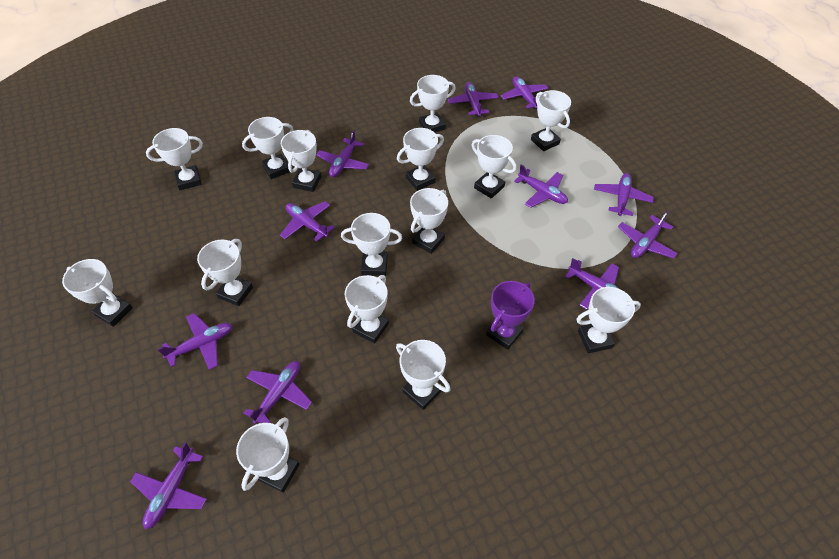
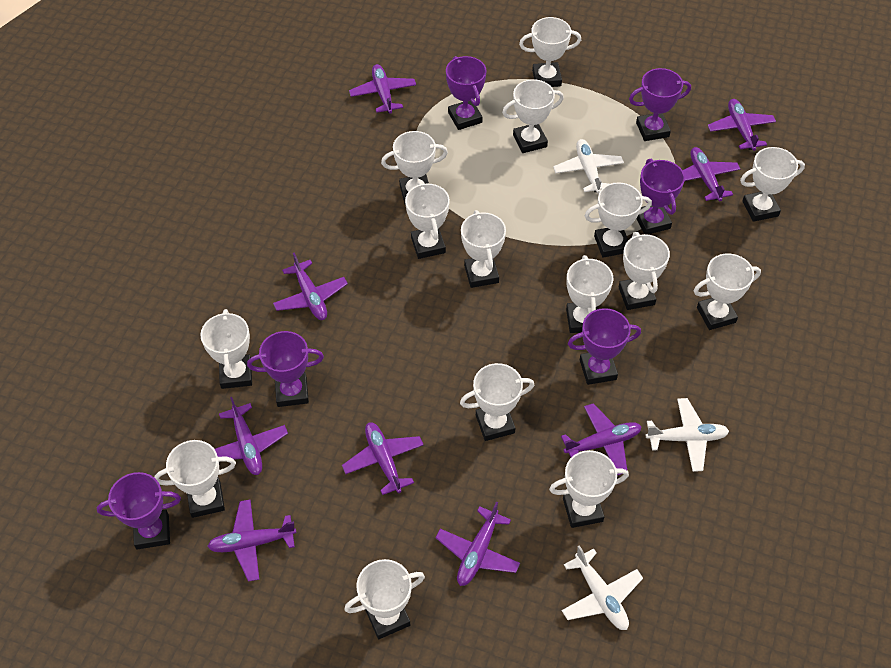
purple plane: [130,442,207,529] [158,313,233,370] [244,361,312,424] [280,201,335,242] [316,130,369,177] [448,82,499,117] [501,76,548,109] [514,165,568,208] [565,258,619,310] [594,173,654,216] [618,211,678,259] = 11 -> [207,500,296,582] [215,397,288,475] [273,252,348,320] [342,422,424,495] [349,64,416,113] [435,502,520,586] [561,403,642,475] [683,147,740,202] [707,99,776,151] = 9
purple trophy: [486,281,535,350] = 1 -> [97,472,181,550] [247,331,324,407] [446,56,487,130] [568,308,641,385] [629,68,691,141] [636,159,685,235] = 6
white plane: none = 0 -> [553,139,624,194] [562,545,643,630] [646,398,729,472] = 3

